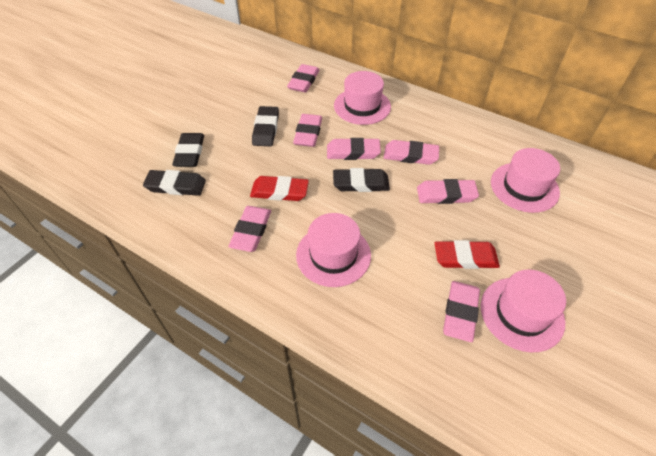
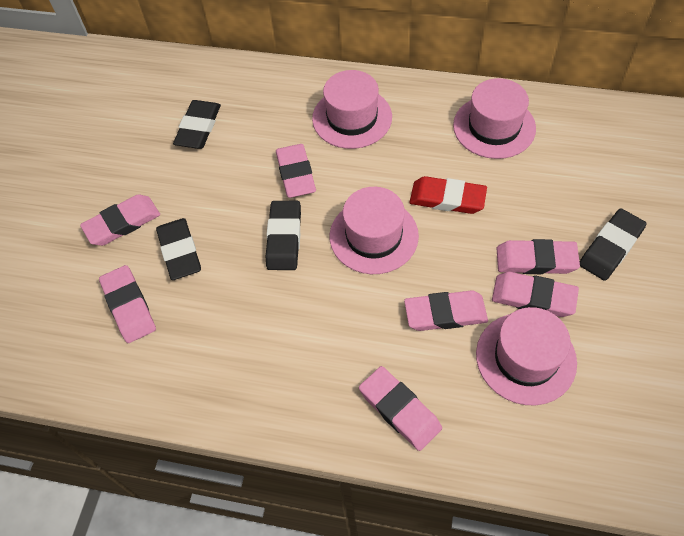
red eraser: [250,176,309,201] [434,240,500,269] = 2 -> [410,176,487,214] = 1

